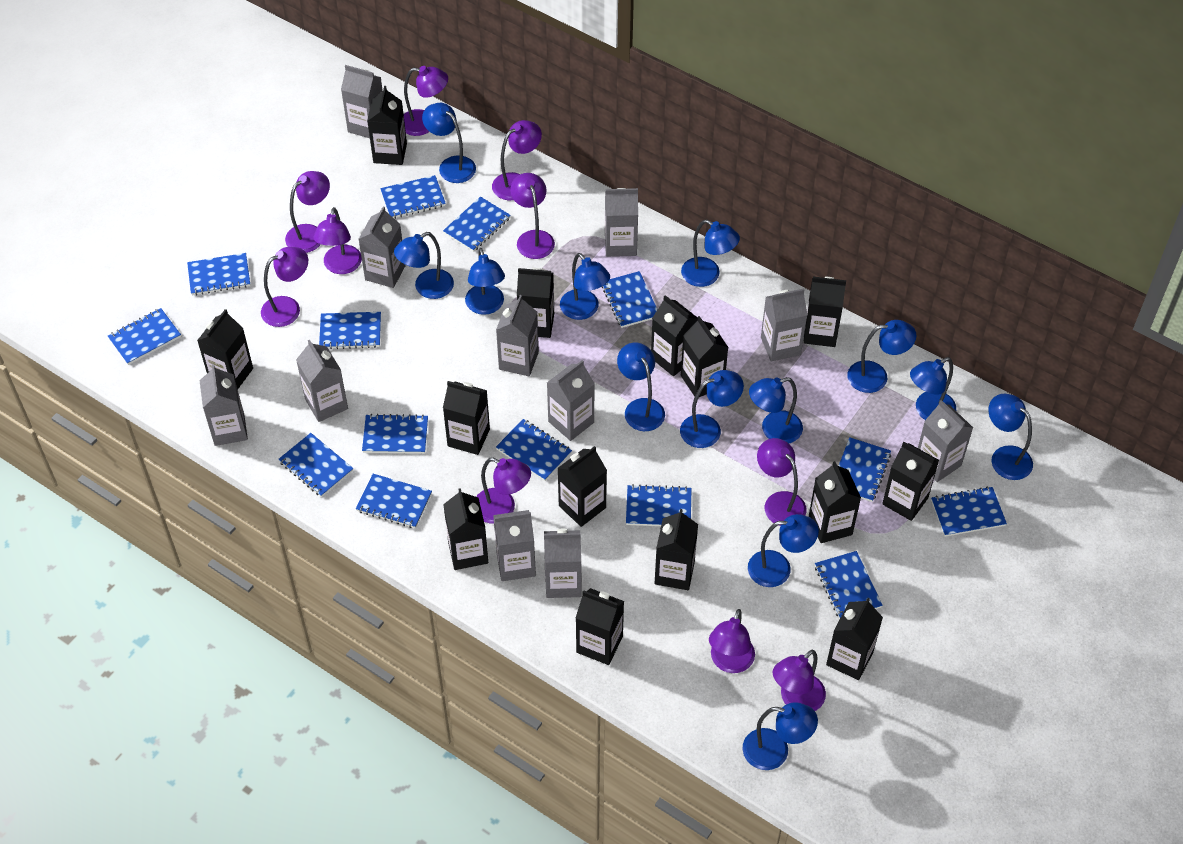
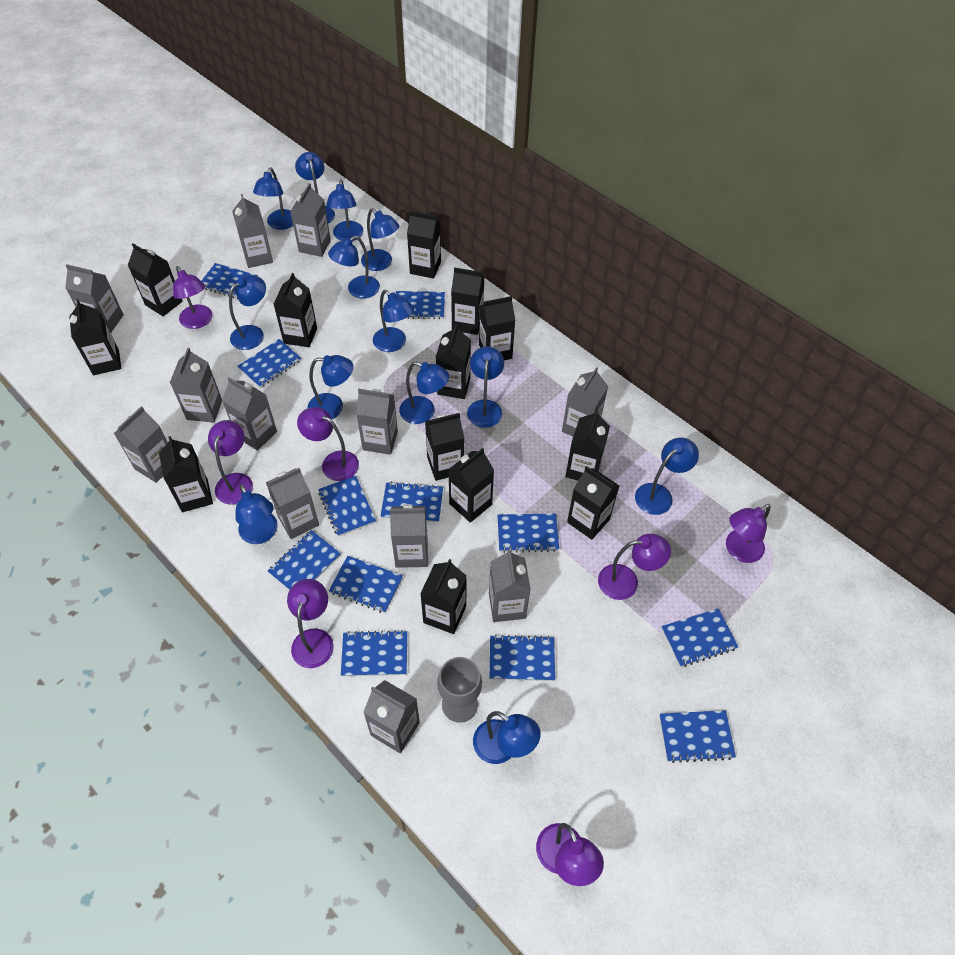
black carton: [197,309,253,389] [367,86,407,165] [443,381,490,455] [443,488,488,570] [517,268,554,338] [557,446,607,527] [576,588,624,665] [651,295,698,376] [655,509,698,590] [681,316,729,397] [803,277,846,347] [809,461,861,543] [826,598,883,680] [882,442,939,521] = 14 -> [69,300,121,375] [128,243,183,316] [159,436,213,512] [273,273,317,347] [407,211,441,279] [420,559,467,634] [425,413,464,481] [436,324,471,399] [448,448,494,523] [451,267,485,335] [479,296,515,360] [565,409,610,481] [567,466,619,540] = 13
blue notebook: [108,308,181,365] [187,253,250,296] [278,433,354,497] [319,312,381,349] [356,474,432,528] [362,414,428,454] [380,175,446,219] [443,197,511,252] [496,419,572,481] [602,271,658,328] [626,484,692,526] [815,551,883,619] [839,437,891,502] [931,486,1007,537] = 14 -> [201,263,258,299] [238,339,301,388] [268,530,341,590] [318,476,376,537] [329,556,403,613] [341,630,407,676] [381,482,443,523] [396,291,445,320] [490,634,555,681] [497,513,559,553] [659,710,736,763] [661,608,738,667] = 12
grey carton: [199,364,248,446] [296,340,348,422] [341,65,383,138] [359,206,406,288] [493,510,536,581] [496,295,539,376] [544,528,582,598] [547,360,595,441] [605,188,638,257] [761,288,807,362] [918,400,973,482] = 11 -> [65,264,124,333] [114,406,168,483] [170,348,222,423] [222,377,277,451] [232,194,273,268] [266,468,319,539] [290,183,331,257] [356,389,398,455] [363,680,420,753] [390,504,428,568] [489,549,531,622] [562,367,608,437] = 12
grey goblet: none = 0 -> [437,657,482,723] = 1
purple lamp: [261,247,308,327] [285,171,330,253] [313,207,362,274] [404,66,448,136] [476,458,531,524] [492,120,542,200] [510,173,555,259] [709,609,755,673] [757,438,807,526] [773,650,826,711] = 10 -> [173,266,212,329] [208,420,253,505] [287,579,334,668] [297,407,359,481] [536,823,604,886] [598,534,671,600] [726,504,771,563] = 7

